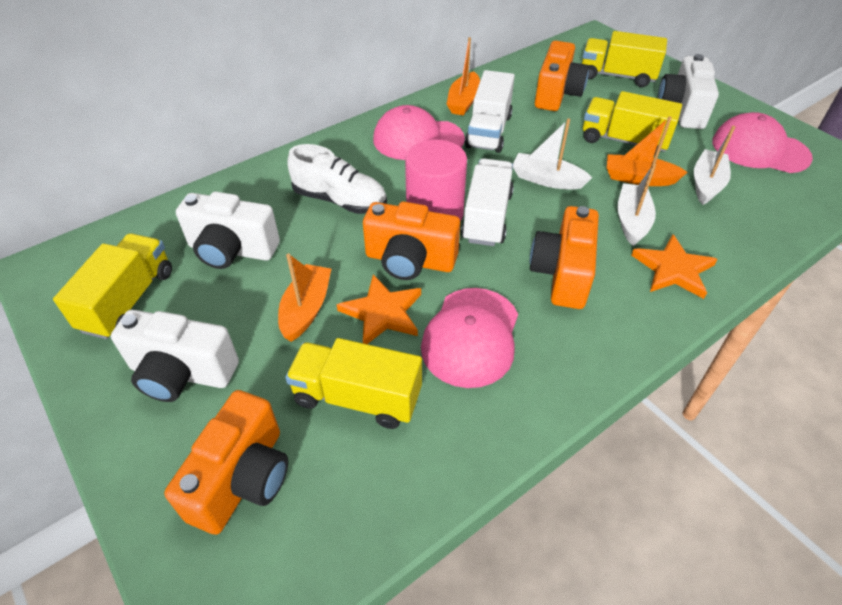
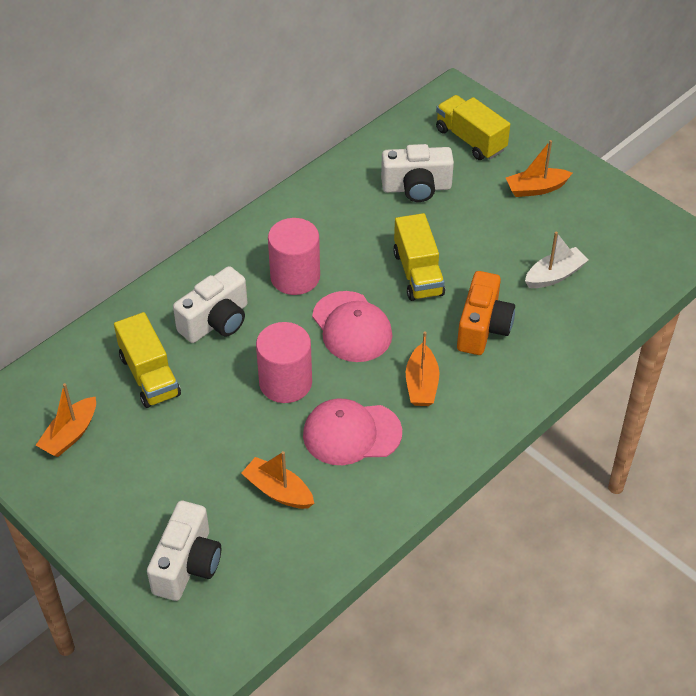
orange boat: [278,254,331,342] [447,37,480,116] [607,116,688,186] = 3 -> [36,383,96,457] [241,451,314,509] [406,331,439,406] [506,140,572,197] = 4
orange camera: [164,390,288,535] [363,202,460,280] [530,206,599,309] [535,41,589,111] = 4 -> [457,271,515,355] = 1
orange star: [336,274,421,344] [631,234,717,299] = 2 -> none = 0
pink cap: [373,105,465,160] [421,288,518,388] [712,112,813,173] = 3 -> [303,398,402,465] [312,291,392,362] = 2
pink cylinder: [405,140,467,221] = 1 -> [256,322,312,403] [268,218,320,295] = 2
white boat: [513,119,592,190] [617,163,656,246] [694,126,735,205] = 3 -> [525,232,589,288] = 1
white shoe: [287,144,387,214] = 1 -> none = 0
white truck: [461,159,514,246] [465,70,515,153] = 2 -> none = 0
yellow truck: [53,233,172,339] [285,338,422,429] [582,31,667,87] [583,91,682,156] = 4 -> [114,312,181,408] [393,213,445,301] [436,95,510,160] = 3

